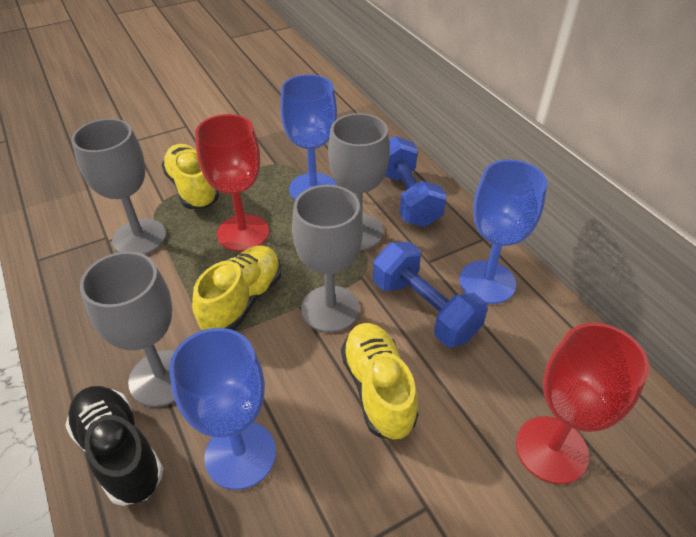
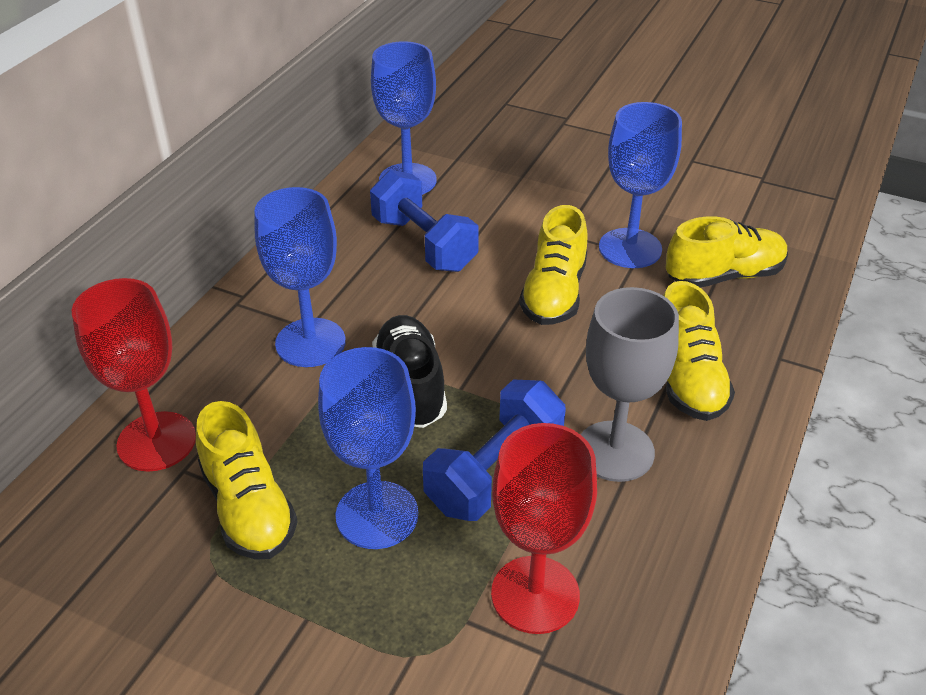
blue goblet: [169,328,276,490] [280,74,337,200] [459,160,547,304] = 3 -> [254,187,346,367] [318,347,418,549] [371,41,437,195] [599,102,682,268] = 4
grey goblet: [71,118,166,255] [80,251,175,407] [292,185,363,333] [328,113,390,250] = 4 -> [581,287,679,482] = 1
yellow shoe: [161,144,219,209] [192,245,281,331] [341,323,418,440] = 3 -> [196,401,298,560] [519,205,588,325] [663,281,735,421] [666,216,788,287] = 4

